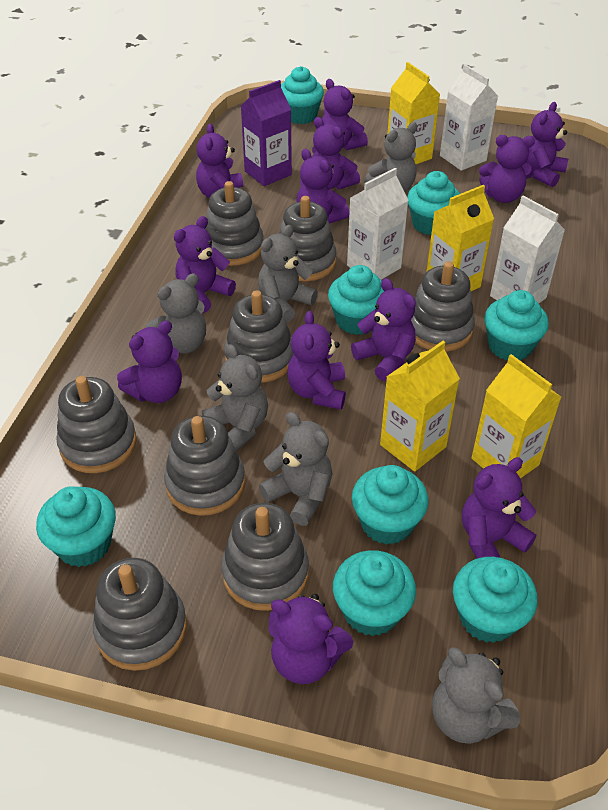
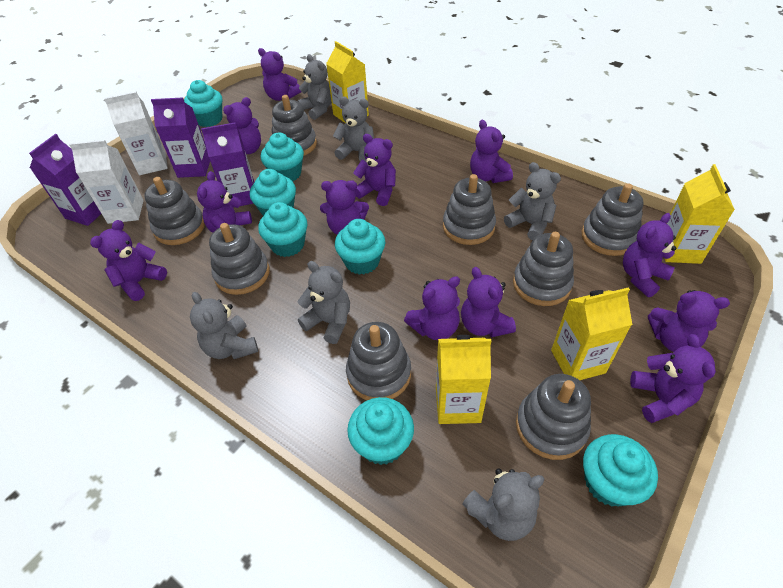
purple carton: [241,80,292,186] = 1 -> [29,134,101,226] [151,97,210,178] [201,122,255,208] = 3
turquoise cupcake: [36,486,116,567] [281,66,324,124] [328,265,384,335] [333,550,416,636] [352,465,428,545] [407,171,460,235] [453,557,537,643] [484,290,549,360] = 8 -> [184,80,222,127] [250,169,296,216] [258,202,307,257] [261,132,304,182] [335,219,385,275] [347,397,414,465] [583,434,658,507] = 7
white carton: [347,168,409,280] [440,64,498,171] [490,195,565,303] = 3 -> [69,140,144,224] [104,91,168,175] = 2

